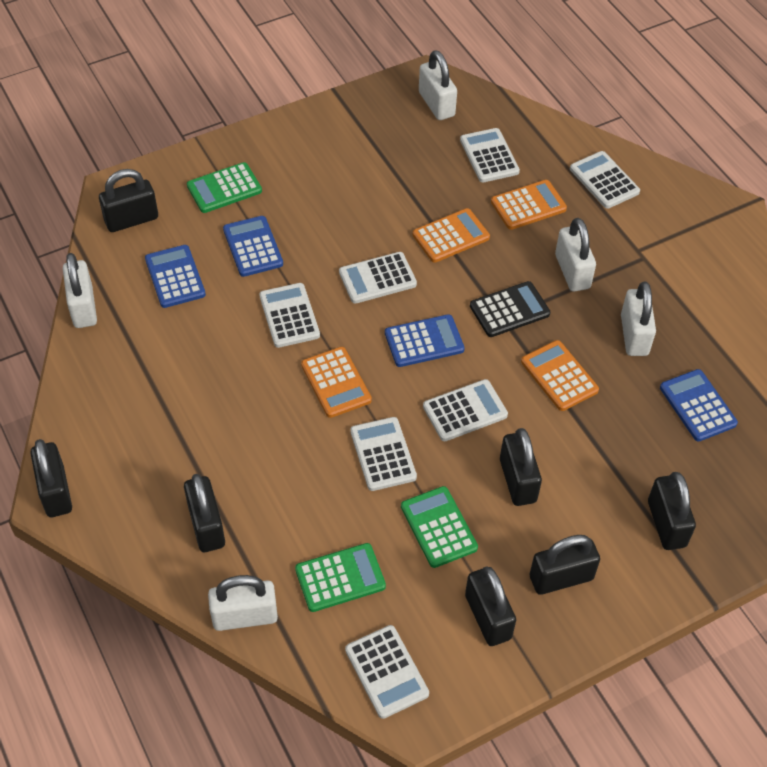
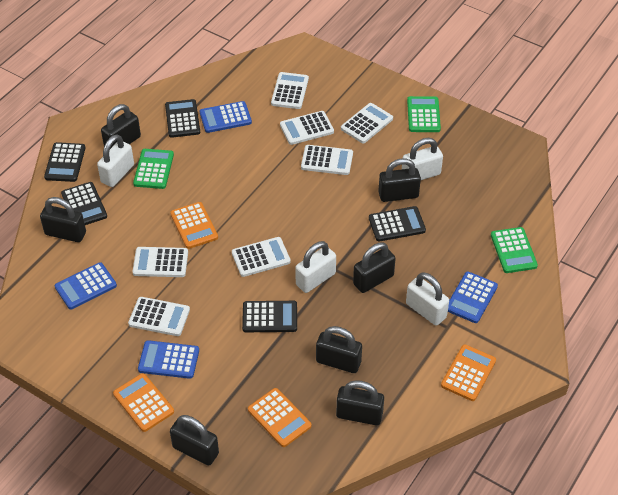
black calculator: [470,281,550,337] = 1 -> [44,142,85,182] [61,182,107,225] [165,99,200,138] [242,301,297,332] [369,206,426,241] = 5
white padlock: [63,253,97,328] [208,575,278,631] [419,50,457,120] [555,218,596,292] [621,282,656,356] = 5 -> [97,134,134,187] [295,241,336,293] [402,138,443,180] [406,273,449,326] = 4

